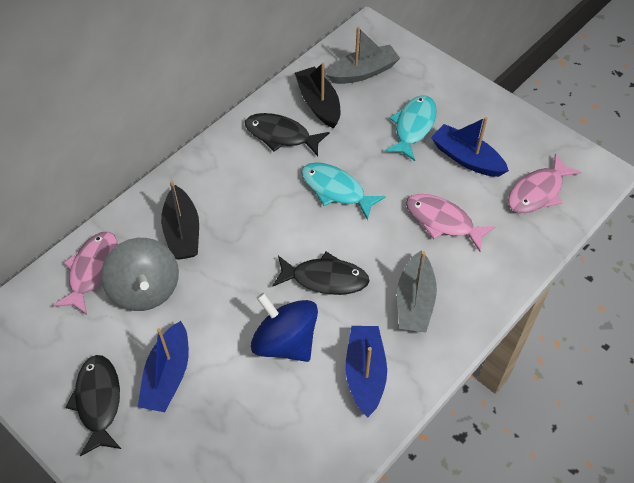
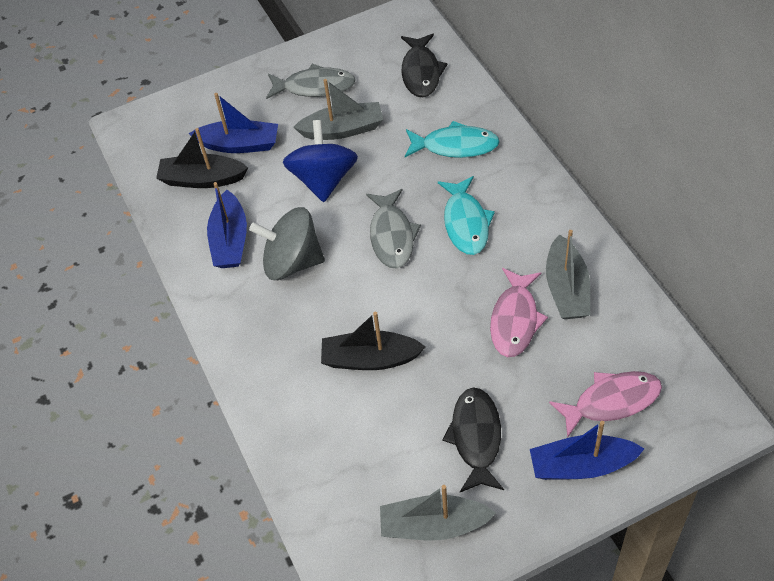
black fish: [65,355,121,456] [245,113,329,156] [272,252,369,295] = 3 -> [401,34,448,97] [442,387,504,492] = 2
grey boat: [326,27,400,84] [397,251,437,332] = 2 -> [293,79,384,140] [380,485,496,541] [546,230,590,319] = 3
grey fish: none = 0 -> [266,64,356,99] [366,189,421,268] = 2
pink fish: [53,232,118,315] [406,194,496,252] [508,153,582,213] = 3 -> [490,268,548,357] [549,371,662,438] = 2

